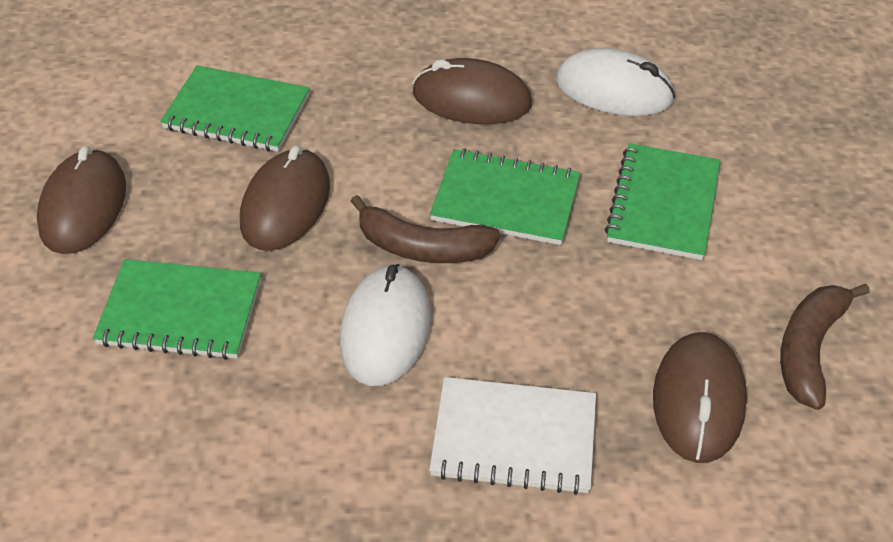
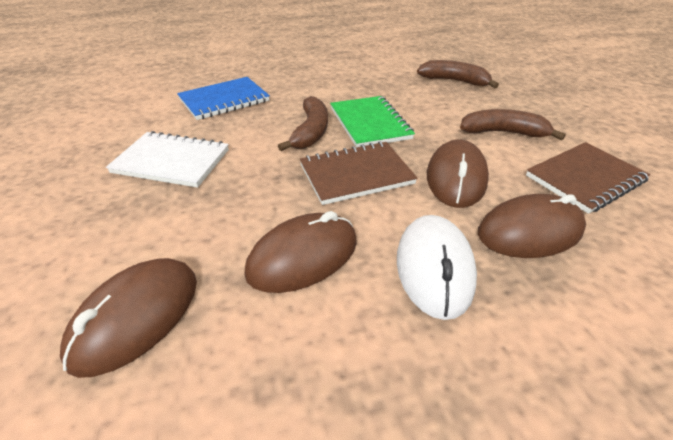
blue notebook: none = 0 -> [177,77,270,120] = 1
brown banana: [350,195,501,263] [780,284,870,410] = 2 -> [278,96,328,151] [417,60,499,88] [460,109,566,141] = 3
brown notebook: none = 0 -> [300,141,418,205] [526,142,651,214] = 2
green notebook: [93,259,261,360] [160,65,310,152] [430,148,580,245] [605,143,720,260] = 4 -> [330,96,415,147] = 1
white mouse: [340,264,431,386] [556,48,675,116] = 2 -> [397,215,477,320] = 1

